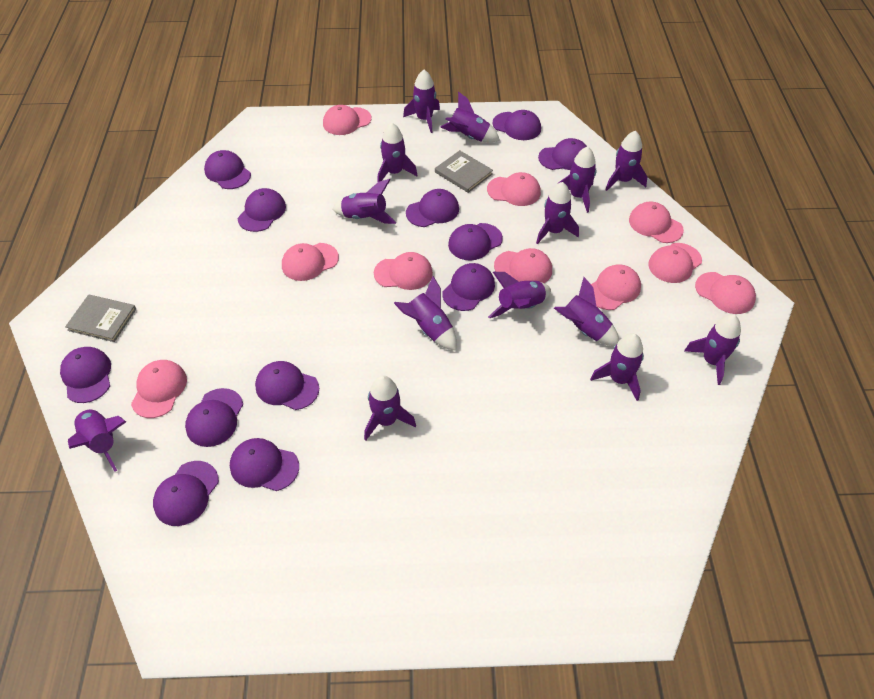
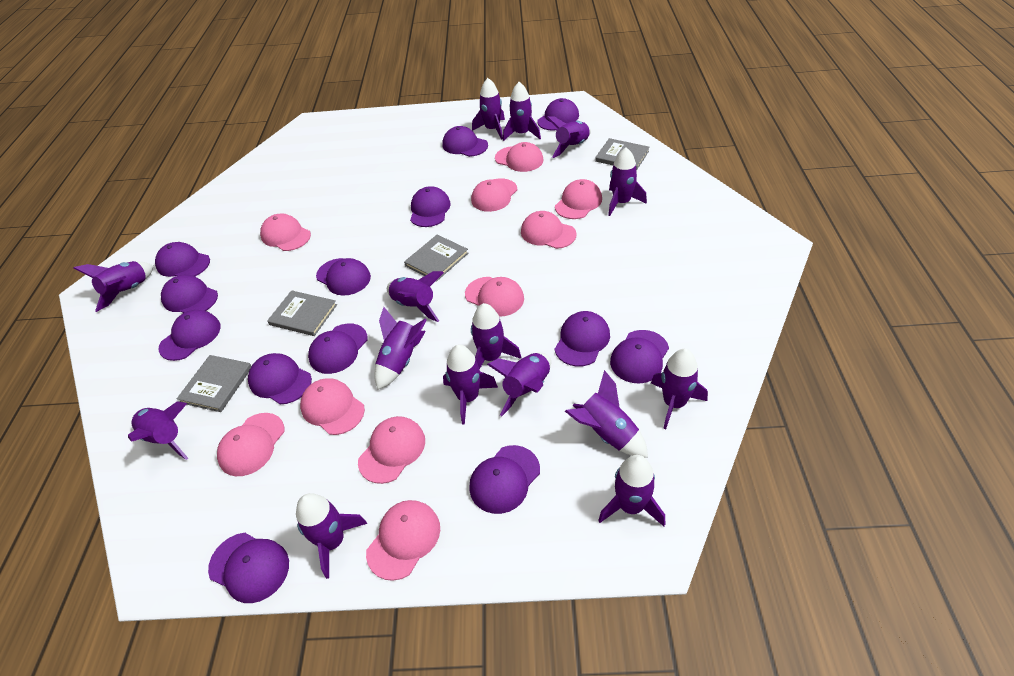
grey book: [65,294,136,342] [435,150,493,193] = 2 -> [177,355,251,412] [267,290,337,336] [404,235,468,282] [595,138,650,171] = 4
purple cap: [60,347,111,403] [153,461,219,526] [185,388,243,447] [204,150,251,189] [230,438,299,491] [238,188,286,232] [255,361,319,410] [406,189,459,227] [442,263,495,311] [448,223,503,260] [493,110,541,140] [538,138,587,170] = 12 -> [155,242,210,277] [158,310,221,361] [161,275,218,313] [208,533,289,603] [248,353,312,404] [308,323,368,374] [316,258,371,296] [410,186,451,227] [442,126,488,157] [469,445,540,514] [537,98,579,131] [555,311,610,367] [610,330,669,384] = 13
purple rocket: [68,409,126,472] [332,179,396,224] [364,375,416,440] [377,123,418,183] [394,276,457,351] [403,70,440,133] [440,92,500,143] [488,272,551,318] [536,182,579,244] [554,277,619,346] [557,146,597,213] [590,333,644,401] [605,131,647,191] [684,314,741,385] = 14 -> [73,261,154,312] [128,401,188,460] [296,493,367,579] [374,307,427,390] [387,271,444,322] [443,345,498,425] [471,303,521,370] [472,78,505,140] [487,353,551,416] [503,82,541,141] [546,116,591,158] [565,370,648,458] [598,455,665,526] [608,147,647,216] [651,349,708,429] = 15

